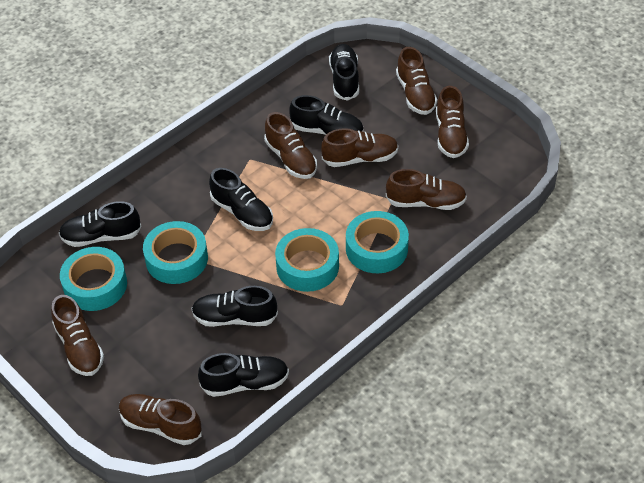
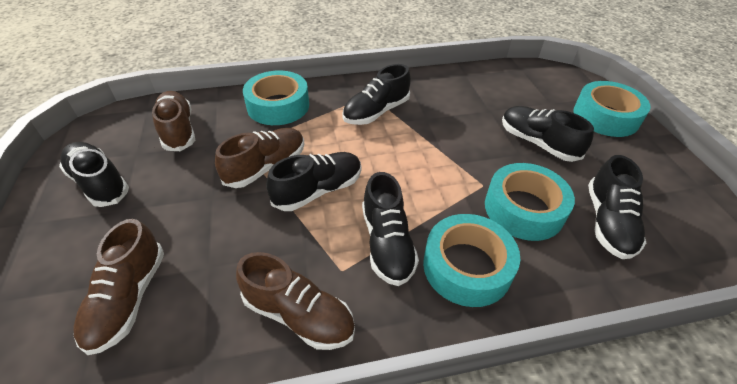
brown shoe: [51,295,104,376] [119,394,201,445] [264,112,317,179] [321,128,399,167] [386,169,467,210] [396,47,437,115] [436,86,469,158] = 7 -> [73,219,164,355] [152,91,195,151] [215,128,305,188] [236,252,355,350] = 4

